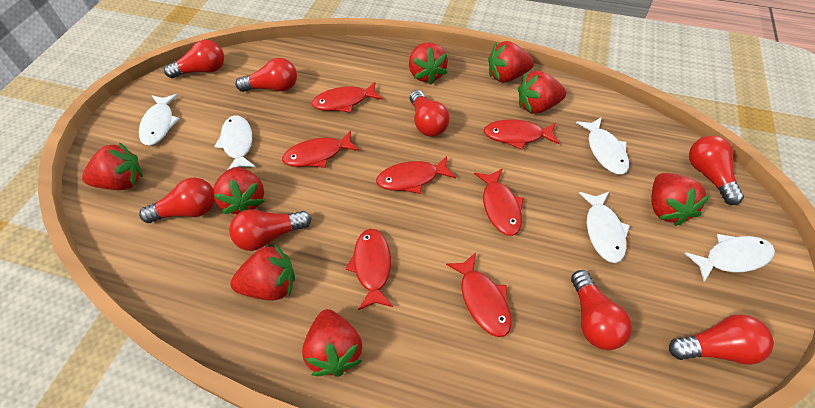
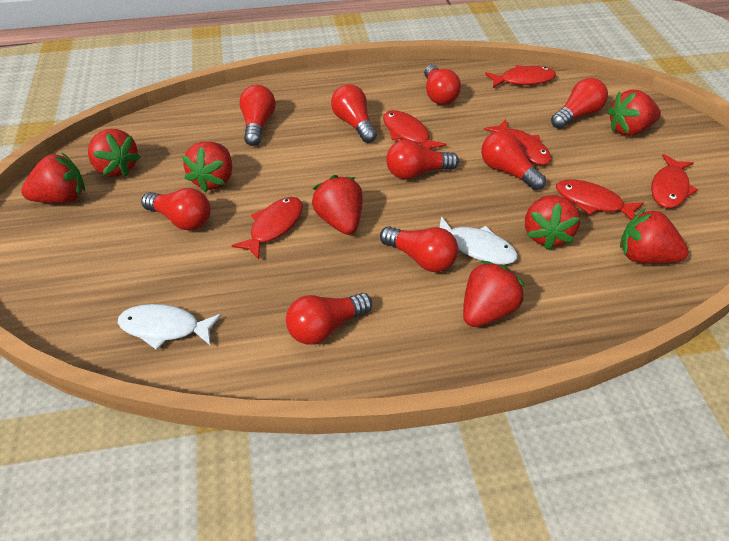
red fish: [282,131,359,168] [312,82,382,113] [346,229,393,310] [376,156,456,194] [446,252,511,337] [474,168,524,236] [484,119,559,150] = 7 -> [231,197,303,260] [383,110,447,149] [484,119,551,165] [485,65,556,88] [556,179,644,220] [651,154,698,208] = 6
red light bulb: [139,178,215,223] [164,40,224,78] [229,209,311,251] [235,58,297,92] [410,90,450,137] [571,270,632,350] [669,314,774,365] [689,136,744,205] = 8 -> [141,188,211,231] [239,85,276,146] [286,293,372,345] [331,84,377,143] [380,226,458,272] [386,140,459,179] [424,65,461,105] [481,131,546,190] [551,78,608,129] = 9
white fish: [139,94,180,146] [214,116,255,169] [576,117,629,174] [579,191,630,263] [684,234,775,282] = 5 -> [118,304,222,350] [439,216,518,265] = 2

